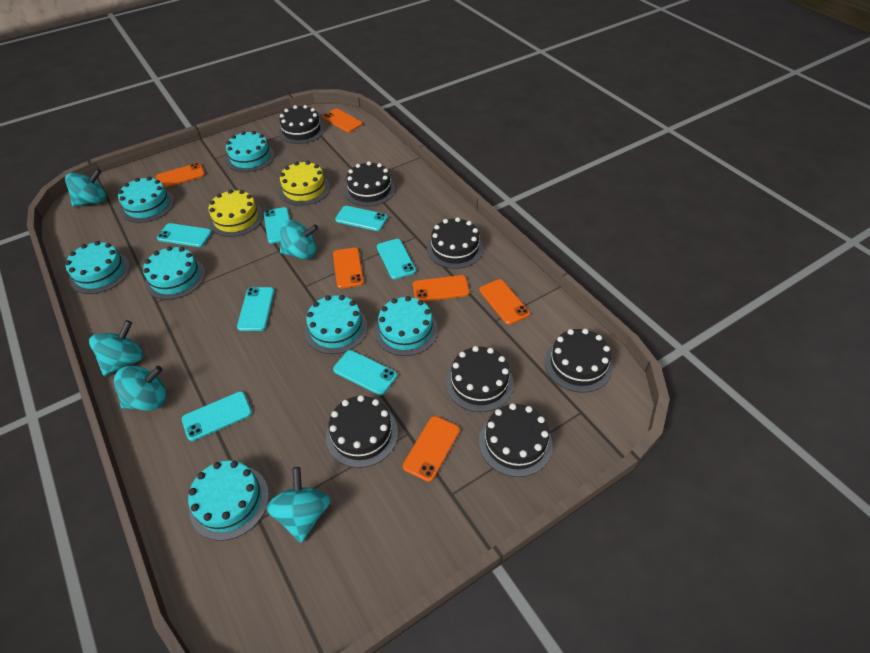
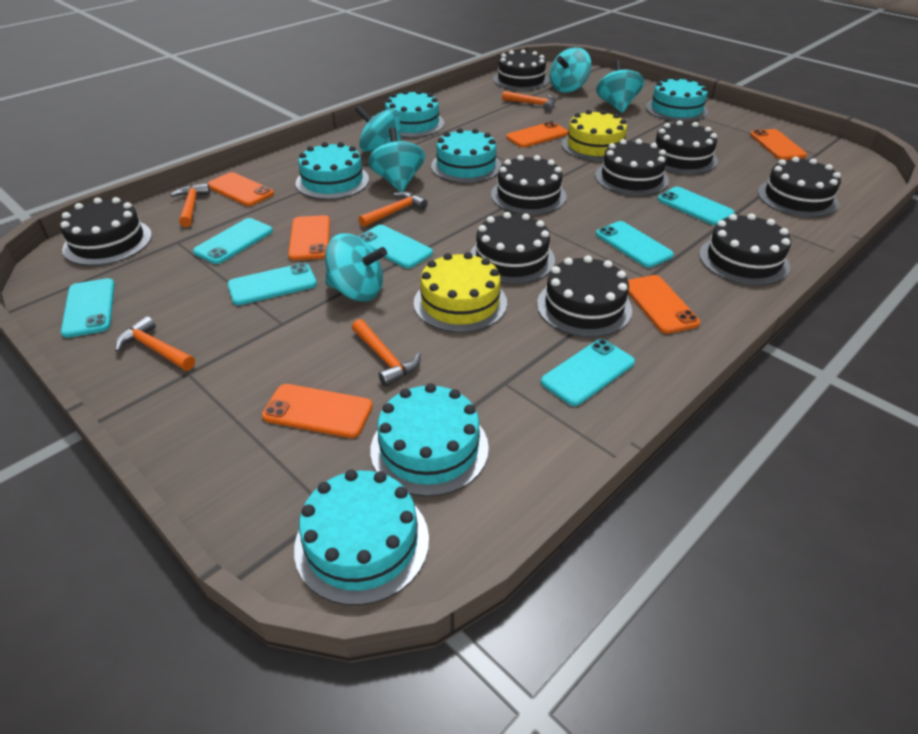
black cake: [279,105,325,144] [326,395,398,468] [344,161,395,207] [427,217,483,269] [446,346,514,412] [479,403,553,477] [545,329,612,393] = 7 -> [60,197,152,266] [470,212,555,284] [491,155,567,215] [493,50,549,91] [537,255,632,337] [595,139,669,196] [655,121,718,174] [699,213,791,286] [758,157,841,218] = 9
orange hammer: none = 0 -> [115,316,195,371] [170,183,210,227] [352,319,421,386] [359,192,428,227] [502,91,556,111] = 5
turquoise cake: [65,241,130,294] [118,177,174,223] [143,246,205,300] [188,461,269,541] [226,131,275,172] [305,295,368,354] [375,296,438,356] = 7 -> [294,470,429,605] [296,142,369,199] [370,383,489,497] [385,90,444,138] [431,128,501,183] [646,76,708,122] = 6

